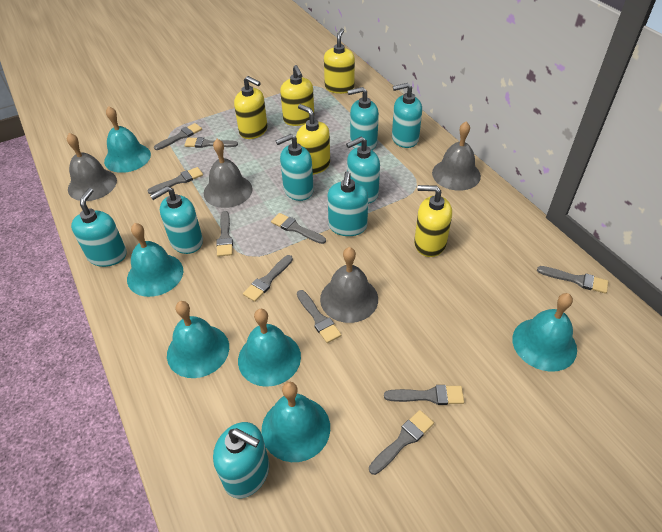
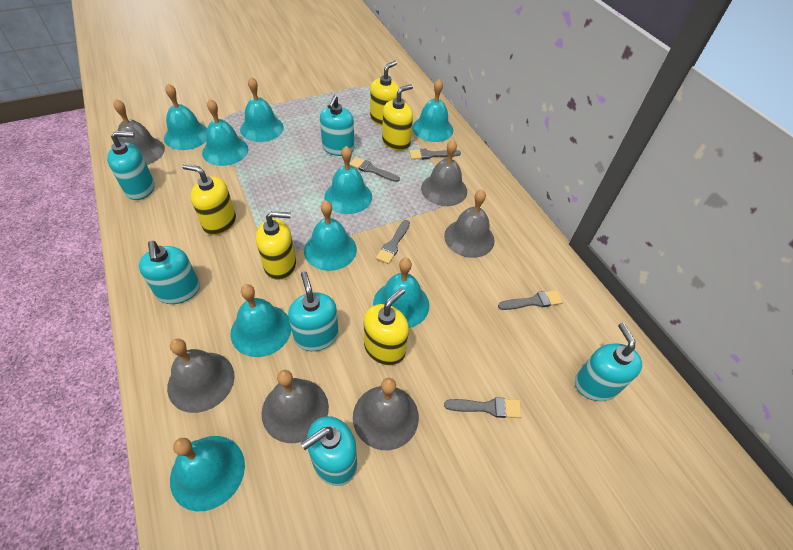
grey bell: [67,133,117,201] [204,139,252,208] [320,247,378,323] [432,122,481,191] = 4 -> [113,99,165,165] [167,339,235,413] [261,370,329,443] [353,378,419,450] [421,140,467,206] [444,189,495,258] = 6
grey brush: [148,167,203,194] [154,123,202,150] [184,137,238,148] [216,211,233,257] [243,255,293,302] [271,213,326,244] [297,290,341,343] [369,410,434,475] [384,385,464,405] [537,266,608,294] = 10 -> [350,157,400,182] [376,220,410,264] [409,149,461,160] [444,397,522,418] [498,290,563,310] = 5
turquoise bell: [104,106,151,173] [127,223,183,297] [167,301,229,378] [238,309,301,387] [261,382,330,462] [512,293,577,372] = 6 -> [164,84,207,150] [170,436,245,511] [202,99,248,166] [231,284,291,357] [240,77,284,142] [304,201,357,271] [324,146,372,214] [373,258,429,328] [412,79,453,142] = 9
turquoise soap dispenser: [71,188,127,267] [150,186,203,254] [213,422,269,498] [275,134,314,201] [328,171,368,236] [346,137,380,204] [348,87,379,150] [392,83,422,148] = 8 -> [107,131,155,200] [139,241,200,304] [288,271,339,351] [301,416,357,486] [320,95,354,156] [575,323,642,401] = 6

